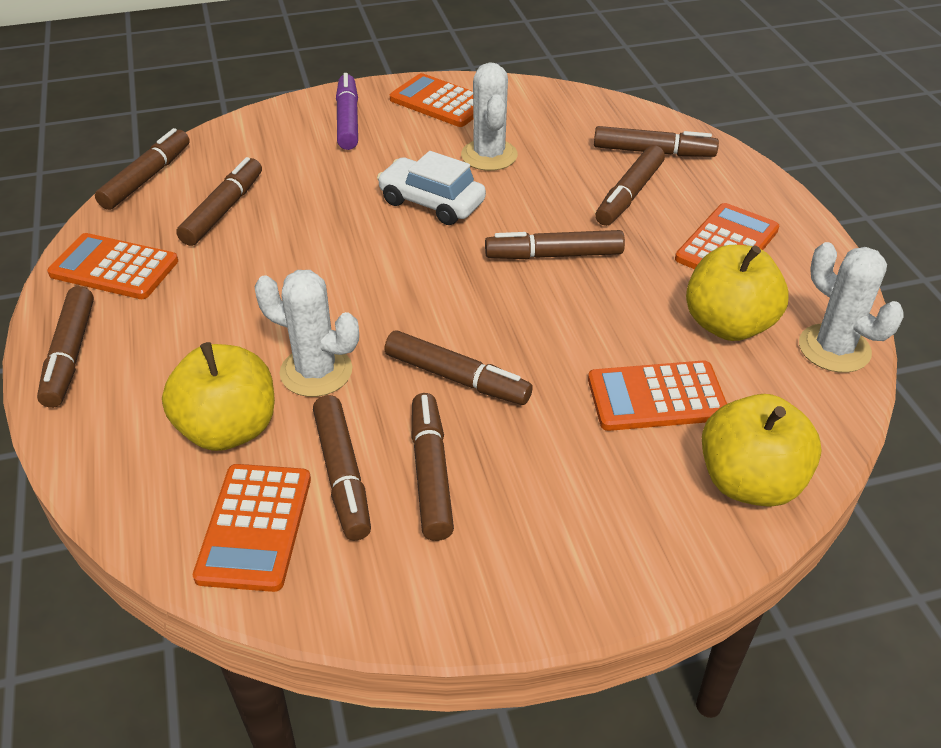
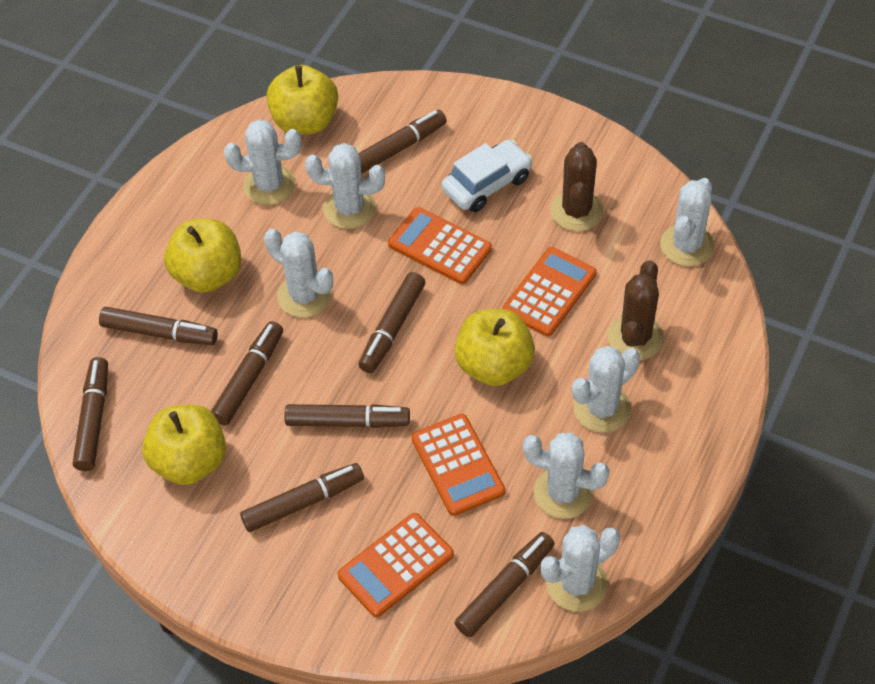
brown cactus: none = 0 -> [550,142,604,231] [608,260,664,360] = 2
brown marker: [37,286,94,408] [95,128,190,210] [176,157,262,246] [313,395,371,540] [384,330,533,405] [412,393,454,541] [485,230,625,259] [594,126,719,157] [595,145,665,226] = 9 -> [73,357,108,471] [99,307,218,345] [211,321,283,426] [240,463,364,532] [284,404,410,428] [358,110,447,173] [358,272,425,373] [454,532,555,637] = 8
orange calculator: [47,233,178,299] [193,464,311,592] [390,73,473,127] [588,361,727,431] [675,203,779,269] = 5 -> [338,513,454,617] [388,207,492,284] [411,414,505,516] [503,247,596,337] = 4
purple marker: [336,73,358,150] = 1 -> none = 0
white cactus: [254,270,359,397] [461,62,518,171] [799,242,904,373] = 3 -> [224,119,301,205] [264,229,333,318] [305,143,385,229] [523,433,610,519] [541,525,620,612] [572,346,640,433] [660,178,714,266] = 7
yellow apple: [162,342,275,451] [686,245,789,341] [702,394,822,507] = 3 -> [142,405,226,485] [164,219,242,293] [266,65,338,135] [455,309,535,386] = 4

